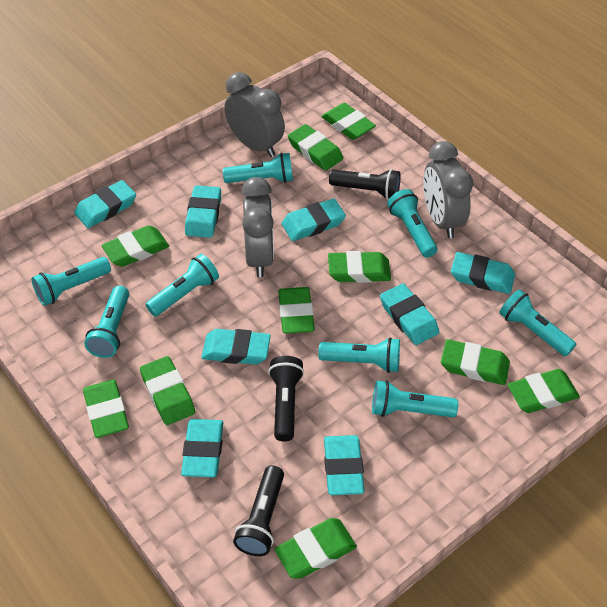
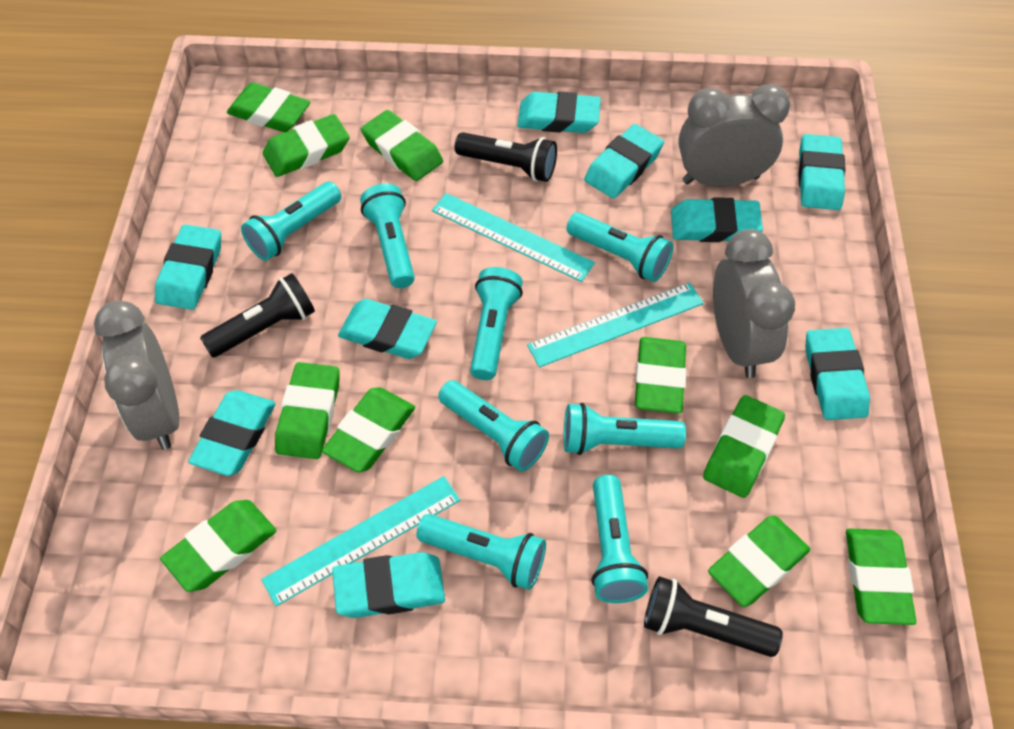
turquoise eraser: [74,180,136,228] [181,419,223,477] [185,185,221,238] [201,329,271,365] [281,198,346,241] [324,435,364,495] [380,283,439,345] [451,252,515,294] = 8 -> [155,224,221,310] [188,390,276,476] [332,552,445,618] [338,299,437,359] [517,92,601,133] [584,124,664,198] [671,197,763,242] [798,134,846,210] [805,328,870,420] = 9
turquoise ruler: none = 0 -> [261,476,460,606] [432,193,595,282] [527,283,704,367] = 3

